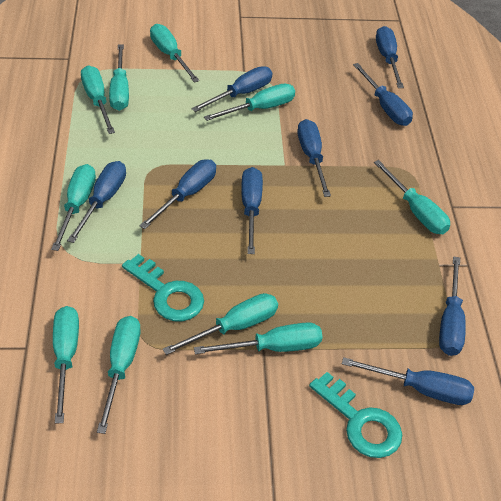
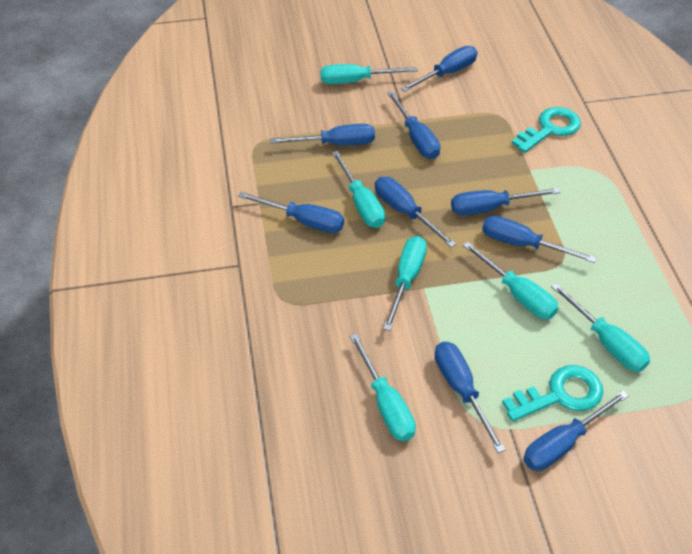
turquoise screwdriver: [51,164,96,251] [53,306,79,424] [81,65,115,134] [97,316,141,434] [109,44,129,111] [150,24,200,83] [163,293,278,355] [194,322,323,354] [204,84,295,121] [374,160,450,234] = 10 -> [320,64,418,84] [332,151,385,228] [350,333,416,441] [383,236,427,331] [463,242,558,319] [551,283,650,372] = 6

